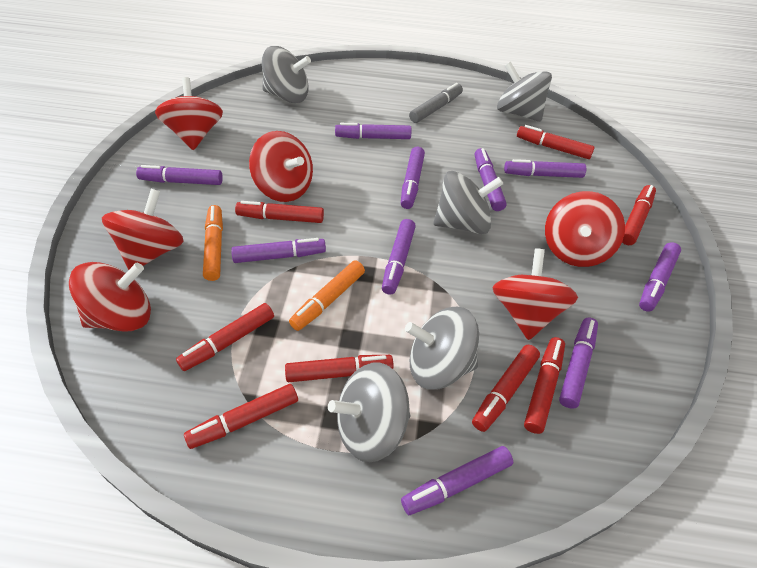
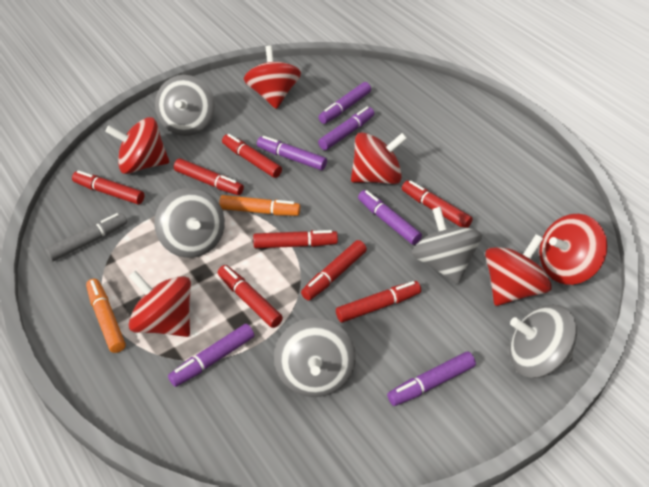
purple marker: [136,165,223,185] [231,238,326,263] [335,123,411,139] [382,219,416,295] [401,147,425,209] [401,446,513,515] [475,148,507,211] [504,159,586,178] [559,318,598,409] [639,242,681,312] = 10 -> [168,324,254,387] [257,136,327,170] [318,82,371,124] [318,106,374,150] [358,190,422,245] [387,352,476,406] = 6

